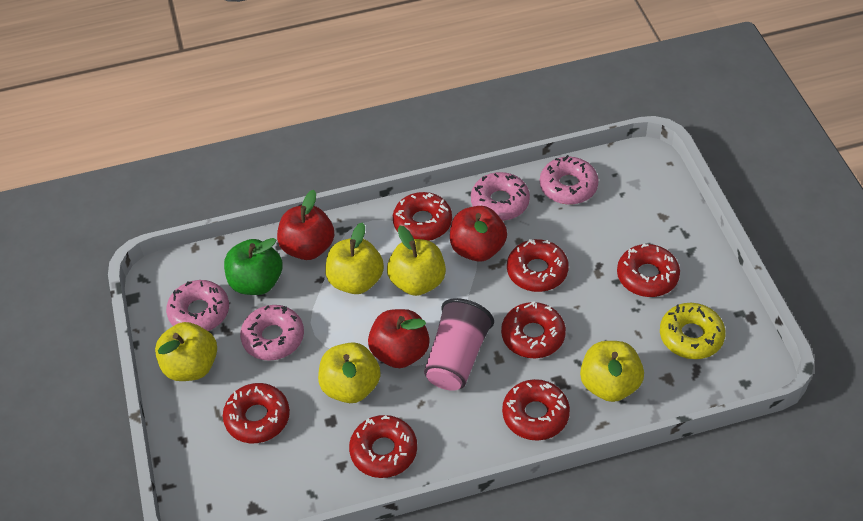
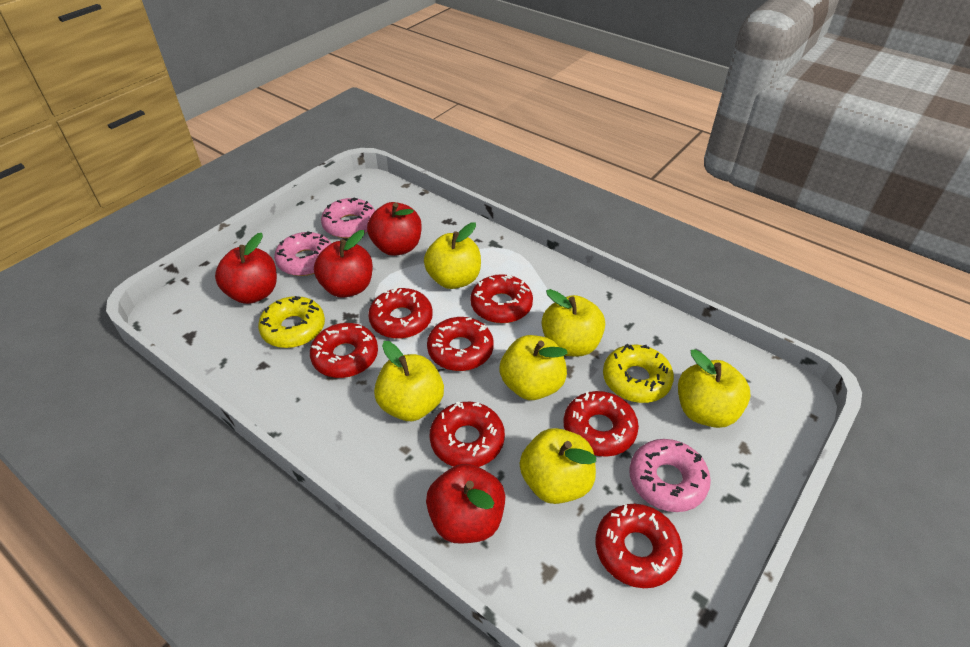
green apple: [224,238,283,295] = 1 -> none = 0
pink cup: [424,298,494,391] = 1 -> none = 0
pink donut: [166,280,229,331] [240,305,304,361] [471,172,530,221] [540,155,599,205] = 4 -> [274,231,332,276] [321,197,375,238] [629,439,711,512] = 3
red apple: [277,190,334,260] [368,309,430,368] [450,206,507,262] = 3 -> [215,233,277,304] [314,230,373,298] [367,202,422,256] [426,464,505,544] = 4
yellow apple: [155,322,217,381] [318,342,381,403] [325,222,384,294] [387,226,446,296] [580,341,644,402] = 5 -> [374,341,444,421] [424,222,481,289] [499,335,568,400] [520,428,596,504] [542,289,605,357] [678,349,751,428] = 6
yellow donut: [660,303,726,359] = 1 -> [258,296,325,348] [603,344,674,403] = 2

